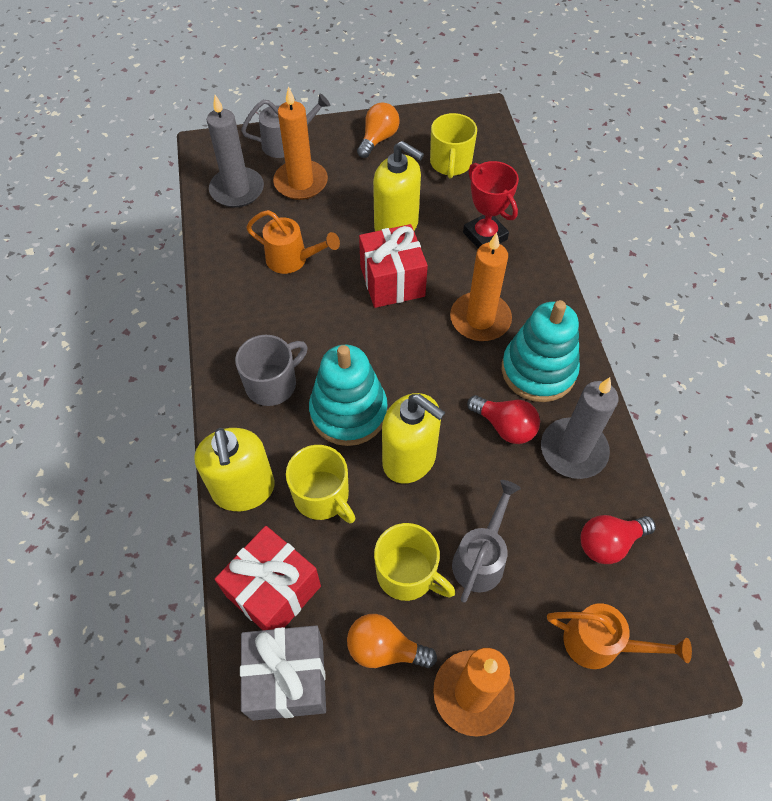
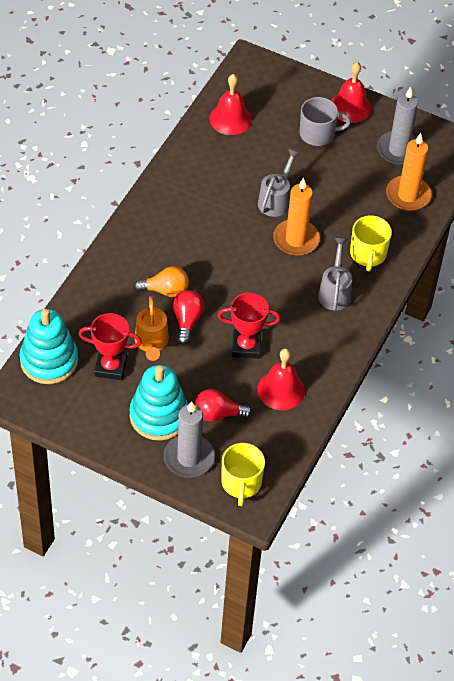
grey gift: [240,625,326,721] = 1 -> none = 0
orange candle: [273,86,328,200] [433,648,515,737] [450,232,512,341] = 3 -> [273,178,320,256] [386,133,432,211] = 2
orange light bulb: [347,614,437,668] [357,102,400,158] = 2 -> [134,266,189,297] = 1
orange watering can: [246,210,340,274] [547,603,692,669] = 2 -> [135,296,169,361] = 1
red bell: none = 0 -> [209,74,252,135] [257,348,305,410] [331,62,372,123] = 3
red gift: [214,526,321,630] [359,224,428,308] = 2 -> none = 0
red trophy: [463,161,519,248] = 1 -> [79,313,142,380] [217,293,281,358] = 2
yellow mug: [286,445,355,523] [374,523,455,601] [430,113,477,179] = 3 -> [221,443,265,506] [350,216,392,271] = 2
yellow soap dispenser: [195,428,275,511] [373,141,424,231] [382,393,445,484] = 3 -> none = 0

